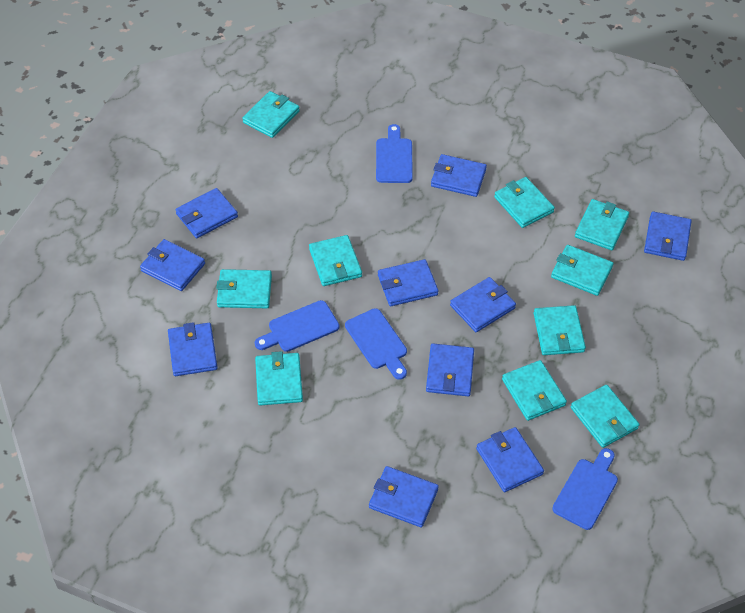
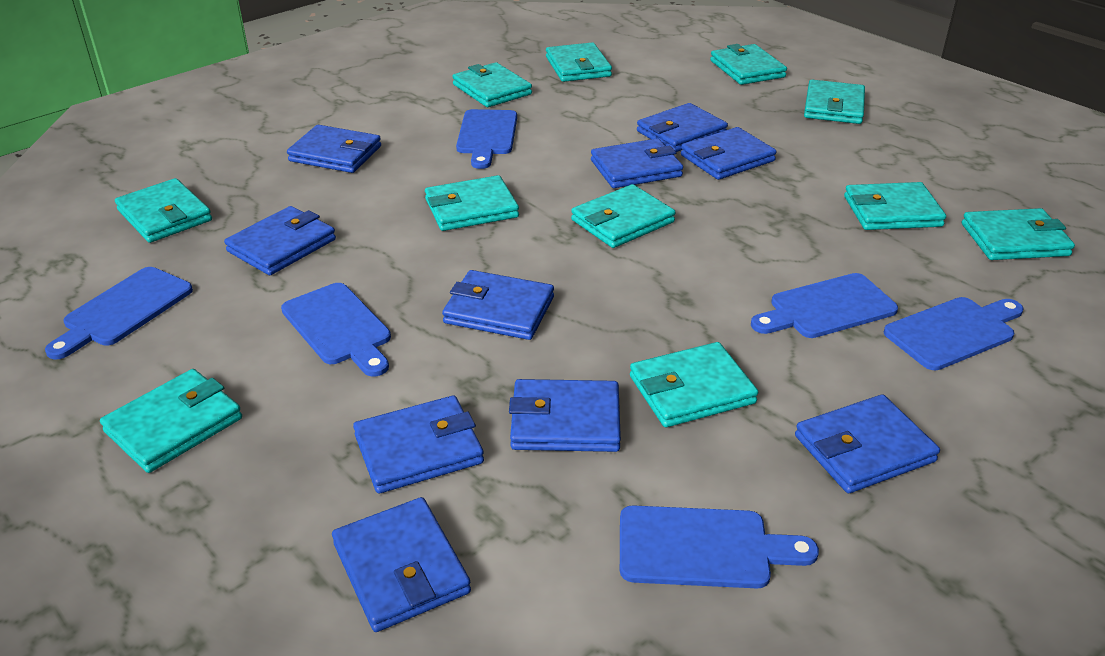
blue cutting board: [255,300,339,352] [345,308,407,380] [376,124,413,183] [552,448,618,530] = 4 -> [45,267,193,359] [281,283,391,377] [456,109,517,169] [620,506,819,588] [751,273,898,338] [884,297,1024,370] = 6
turquoise wallet: [216,269,272,308] [242,91,300,138] [255,351,303,406] [309,235,362,286] [494,177,555,228] [502,360,567,421] [534,305,586,355] [551,245,614,296] [571,385,640,448] [575,199,629,250] = 10 -> [100,369,242,473] [115,178,212,243] [425,175,519,231] [452,62,532,107] [546,42,612,82] [571,184,676,248] [630,342,758,427] [710,44,787,85] [804,80,865,124] [844,182,946,230] [962,208,1075,260] = 11

